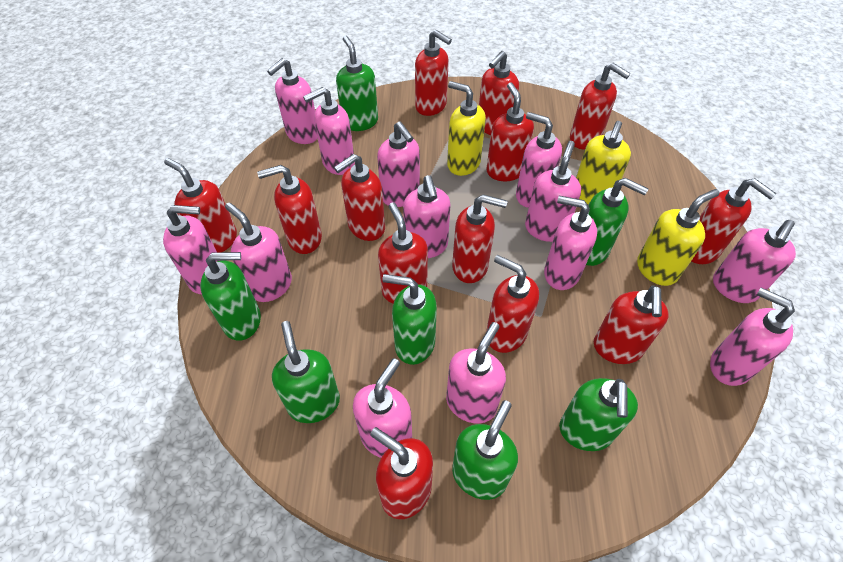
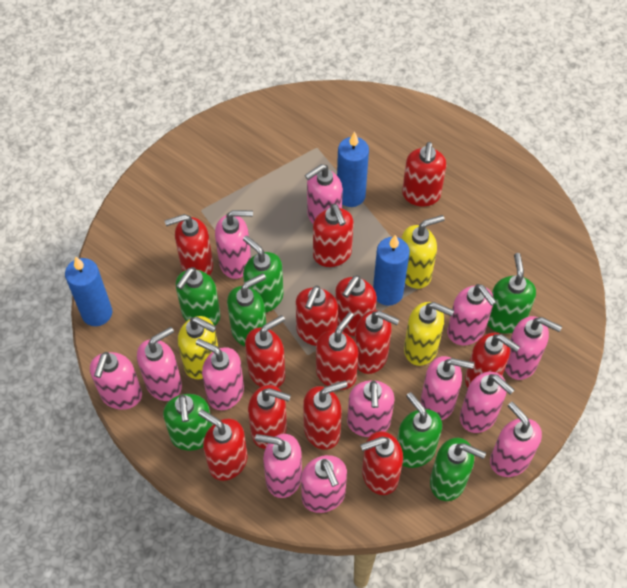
blue candle: none = 0 -> [65,256,112,326] [337,132,369,207] [373,235,410,306] = 3

